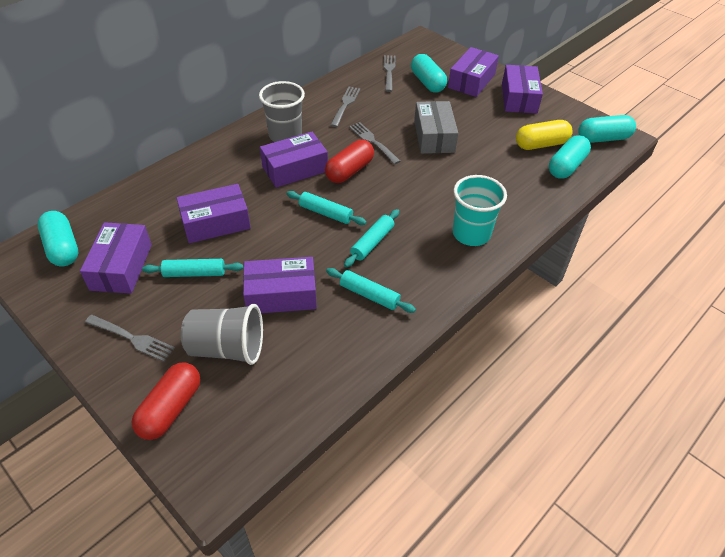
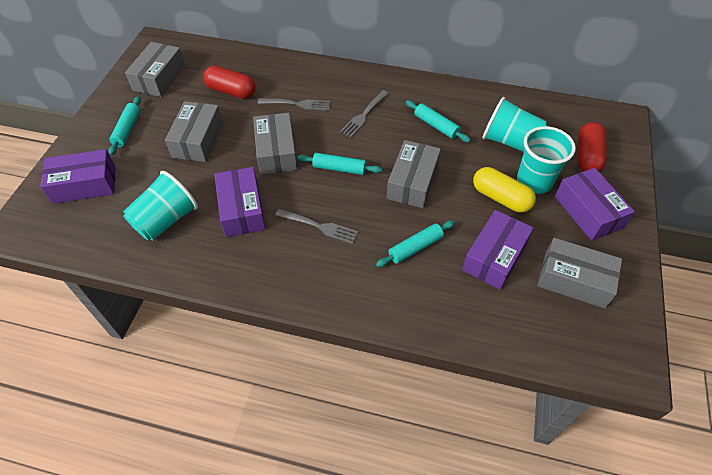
grey box: [414,101,458,154] = 1 -> [125,42,185,97] [165,101,223,162] [253,113,297,175] [387,140,441,208] [537,238,622,308] = 5
grey cup: [181,304,263,365] [259,81,305,142] = 2 -> none = 0
grey fork: [85,315,175,362] [330,86,360,127] [349,122,401,164] [383,55,395,92] = 4 -> [258,98,331,111] [275,209,358,244] [340,90,389,137] = 3
purple box: [80,222,152,294] [176,184,251,243] [243,257,317,313] [260,132,328,188] [448,47,499,97] [502,65,543,113] = 6 -> [40,149,116,204] [214,167,266,237] [462,210,534,290] [555,168,635,241] = 4
turquoise capsule: [38,211,78,266] [411,54,447,93] [549,135,591,179] [578,115,636,143] = 4 -> none = 0
turquoise cup: [453,175,507,246] = 1 -> [123,171,198,241] [482,97,548,152] [517,126,576,194] = 3

